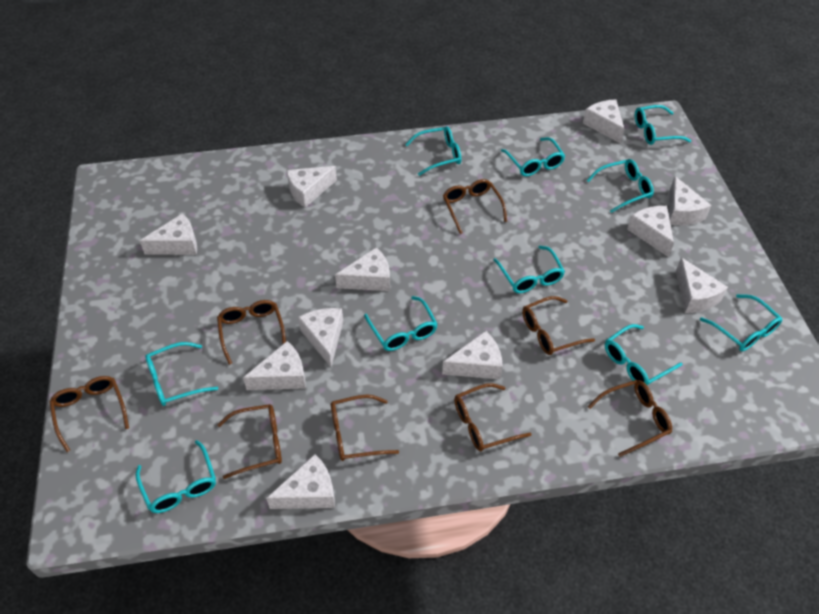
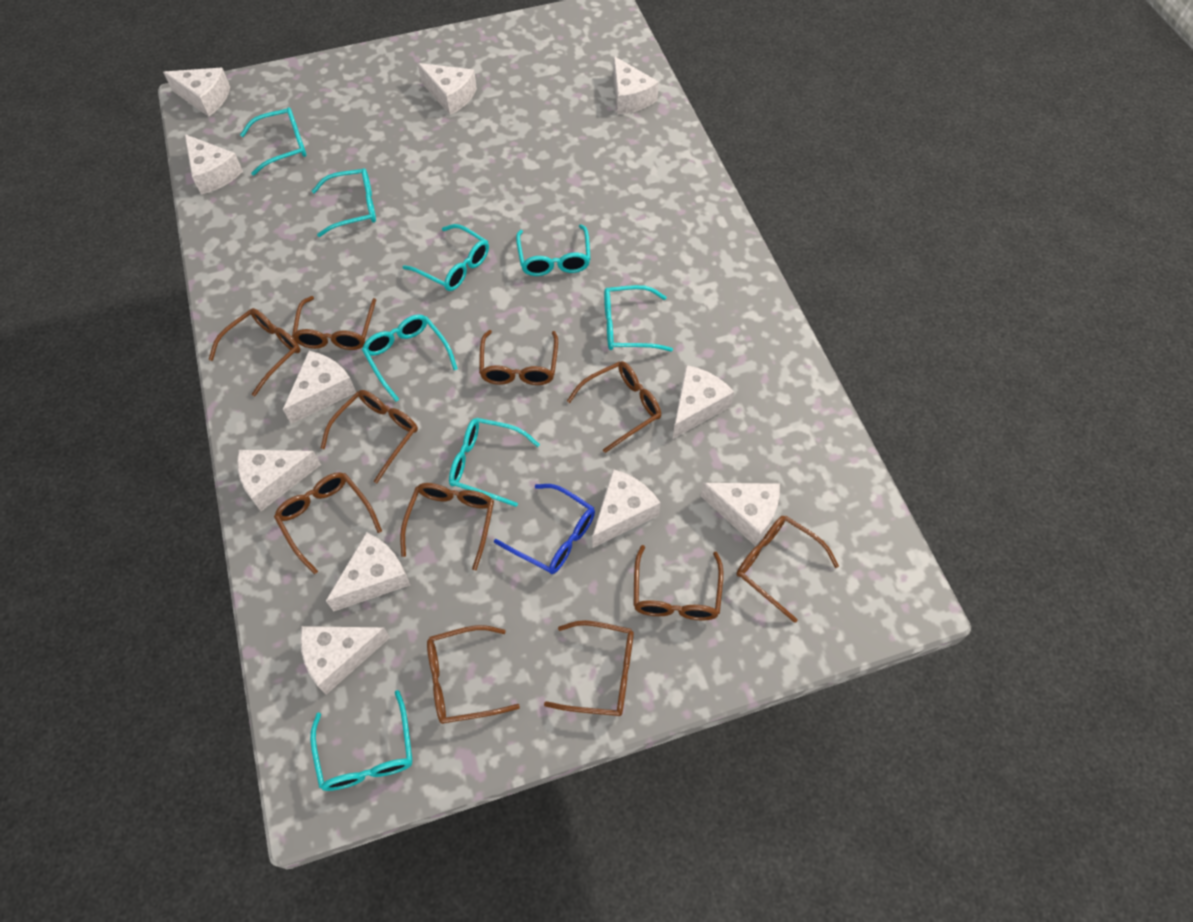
blue glasses: none = 0 -> [494,484,595,574] = 1
brown glasses: [49,376,129,452] [217,300,286,365] [217,404,282,479] [331,394,399,461] [443,179,507,234] [454,383,531,451] [522,296,595,355] [588,380,672,457] = 8 -> [208,308,301,396] [274,472,382,574] [292,296,376,350] [321,390,418,483] [400,483,494,571] [427,625,520,724] [479,330,558,385] [544,620,634,716] [567,361,661,453] [634,545,723,621] [736,515,839,623] = 11
turquoise glasses: [136,440,216,513] [145,342,218,406] [364,296,438,351] [405,126,461,176] [493,246,565,293] [501,137,565,176] [587,159,654,213] [605,324,683,385] [635,105,691,145] [700,294,782,351] = 10 -> [240,107,307,176] [310,690,413,791] [312,168,376,237] [362,314,458,402] [403,224,489,291] [449,418,540,507] [516,224,591,276] [604,285,673,352] = 8

